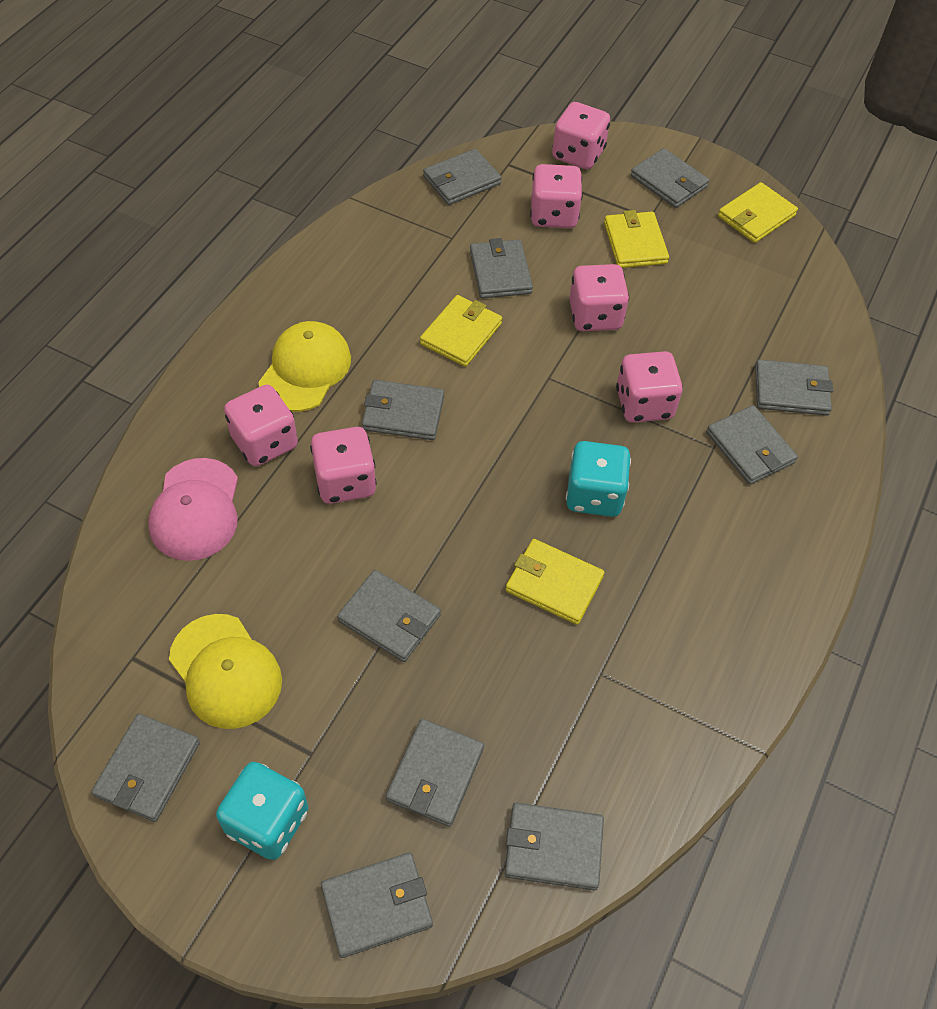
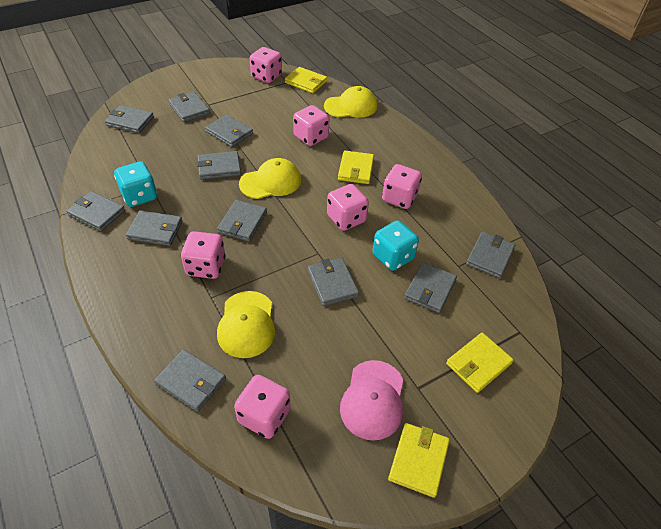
yellow cap: [169,614,282,729] [258,321,351,412] = 2 -> [217,291,275,358] [239,158,301,199] [324,86,377,118] = 3

